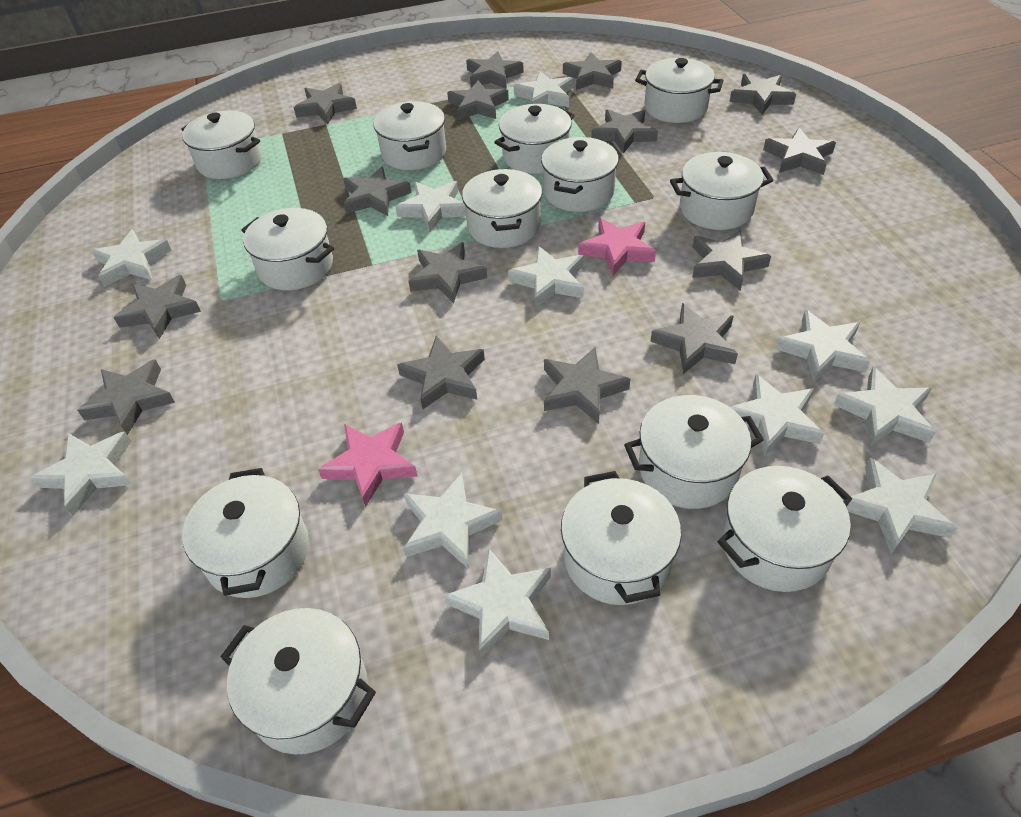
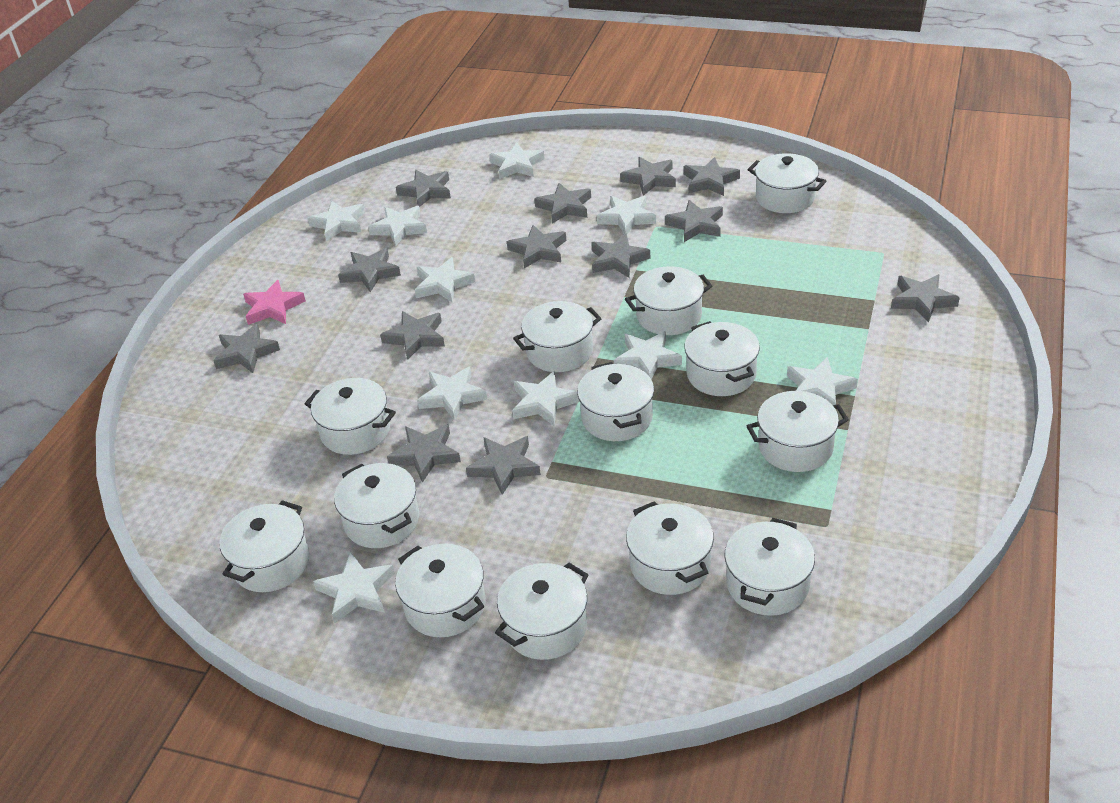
grey star: [77,359,175,435] [113,275,201,339] [294,83,357,124] [343,166,411,216] [397,336,485,410] [408,242,487,303] [447,80,509,120] [466,51,524,89] [544,347,630,424] [563,52,622,90] [591,109,658,154] [650,303,738,374] [692,230,771,291] [729,74,796,115] [763,128,836,175] = 15 -> [213,324,280,373] [338,248,401,292] [380,311,445,360] [387,424,461,483] [396,170,451,207] [466,436,541,495] [507,225,566,268] [534,183,591,223] [591,233,650,278] [620,157,676,195] [665,200,723,242] [684,157,740,196] [891,274,960,323] = 13
pink star: [318,422,417,507] [578,218,656,276] = 2 -> [243,280,306,325] = 1
white star: [30,431,132,516] [91,229,172,287] [395,181,466,232] [404,473,503,568] [444,548,551,658] [508,246,584,308] [514,71,573,107] [730,374,824,456] [775,310,870,382] [834,366,936,446] [843,457,957,555] = 11 -> [308,201,365,241] [313,552,395,623] [368,206,427,246] [415,257,475,302] [417,366,487,421] [489,142,545,179] [512,371,580,426] [597,196,656,235] [614,331,682,380] [787,357,858,405] = 10

